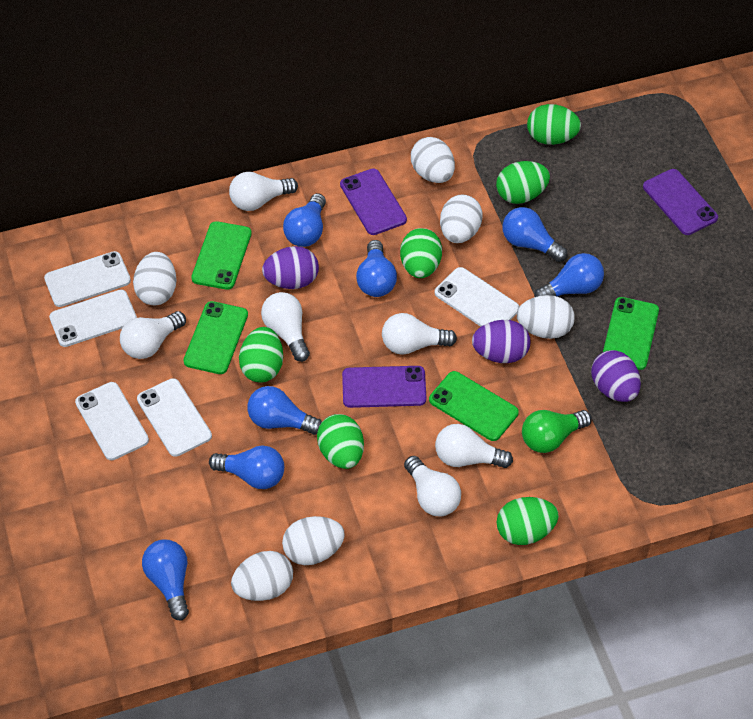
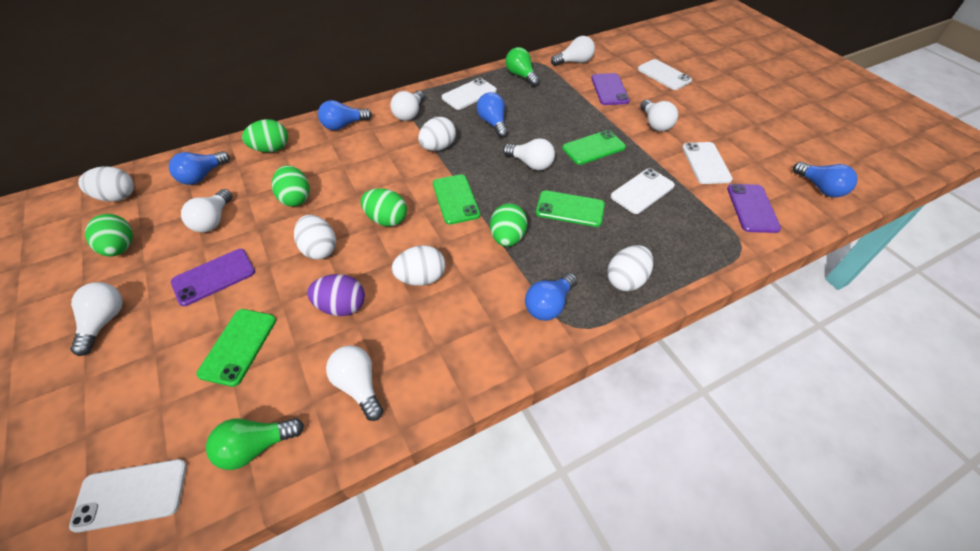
blue light bulb: [142,540,189,620] [209,445,284,489] [247,386,322,435] [283,193,326,247] [356,240,397,297] [502,207,567,262] [534,253,604,297] = 7 -> [169,151,230,185] [318,100,372,130] [477,92,508,138] [525,273,577,321] [793,162,858,197] = 5
green egg: [239,327,283,382] [317,414,364,469] [400,228,442,278] [496,161,550,204] [497,497,559,545] [527,104,581,145] = 6 -> [85,214,133,257] [242,119,288,152] [272,165,310,207] [361,188,407,227] [490,203,528,247] = 5
green light bulb: [522,410,592,453] = 1 -> [206,418,304,470] [506,47,540,87] = 2
purple egg: [262,246,319,289] [472,320,530,363] [591,350,641,402] = 3 -> [307,274,365,316] = 1
white egg: [133,252,177,305] [231,551,293,601] [282,516,345,565] [411,137,455,183] [440,195,483,243] [517,295,575,339] = 6 -> [78,166,134,202] [294,215,336,259] [392,245,445,286] [418,117,456,151] [607,245,653,291] = 5
white light bulb: [120,311,186,359] [229,172,298,211] [261,292,310,362] [382,313,457,355] [404,456,461,516] [435,424,513,468] = 6 -> [70,282,123,356] [181,189,232,232] [326,345,383,421] [390,91,425,121] [503,138,555,171] [551,36,595,66] [640,100,678,131] = 7

